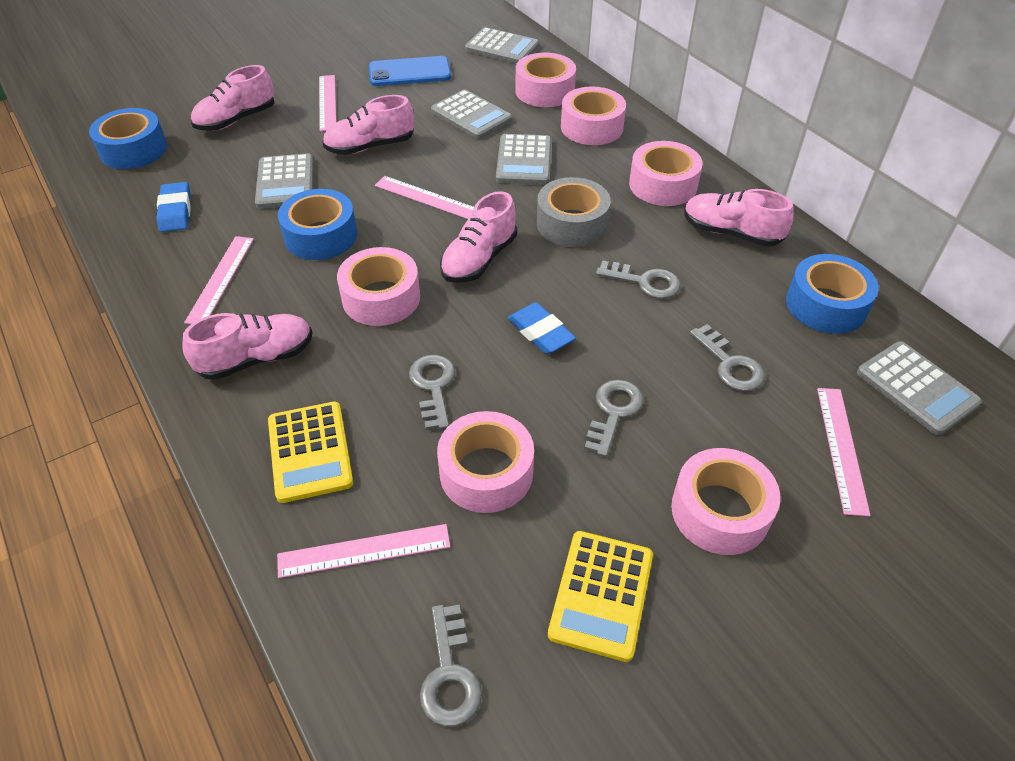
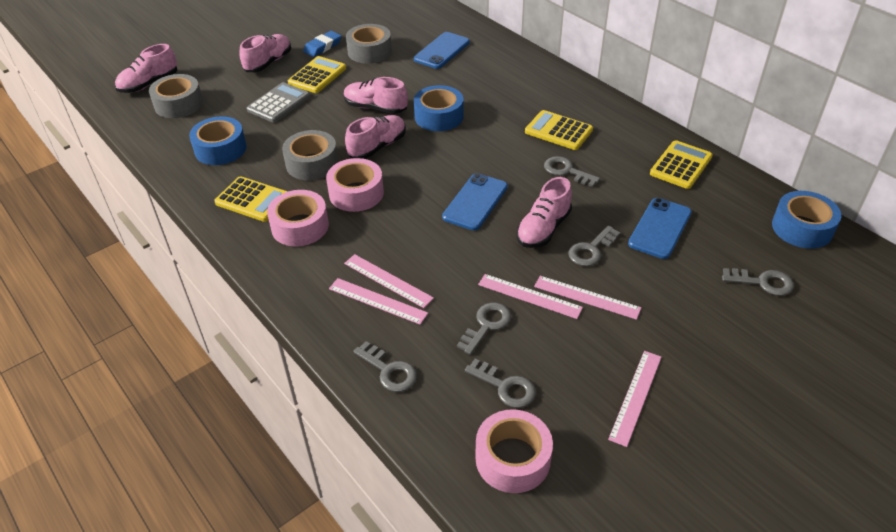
blue eraser: [156,182,191,232] [508,302,576,354] = 2 -> [303,31,342,57] = 1
blue phone: [369,56,451,86] = 1 -> [414,32,470,69] [442,173,508,230] [628,198,692,259] = 3
grey calculator: [255,153,313,209] [431,89,512,139] [465,27,539,64] [496,134,552,185] [857,341,982,435] = 5 -> [247,82,310,123] = 1
grey key: [409,355,455,430] [420,605,482,727] [584,380,644,457] [596,260,681,299] [690,324,765,391] = 5 -> [353,341,417,392] [457,303,511,355] [465,359,536,408] [544,156,600,187] [568,226,620,266] [722,268,794,296] = 6
grey tape: [537,177,611,247] = 1 -> [149,74,203,118] [282,130,338,180] [346,24,392,64] = 3
pink tape: [337,247,420,326] [437,411,534,513] [515,53,576,107] [561,86,626,145] [629,141,703,206] [671,448,780,555] = 6 -> [267,190,329,247] [326,158,384,212] [476,409,553,493] = 3
yellow calculator: [268,402,353,503] [548,531,653,662] = 2 -> [214,176,288,222] [288,56,346,93] [525,110,593,150] [650,140,713,189] = 4

